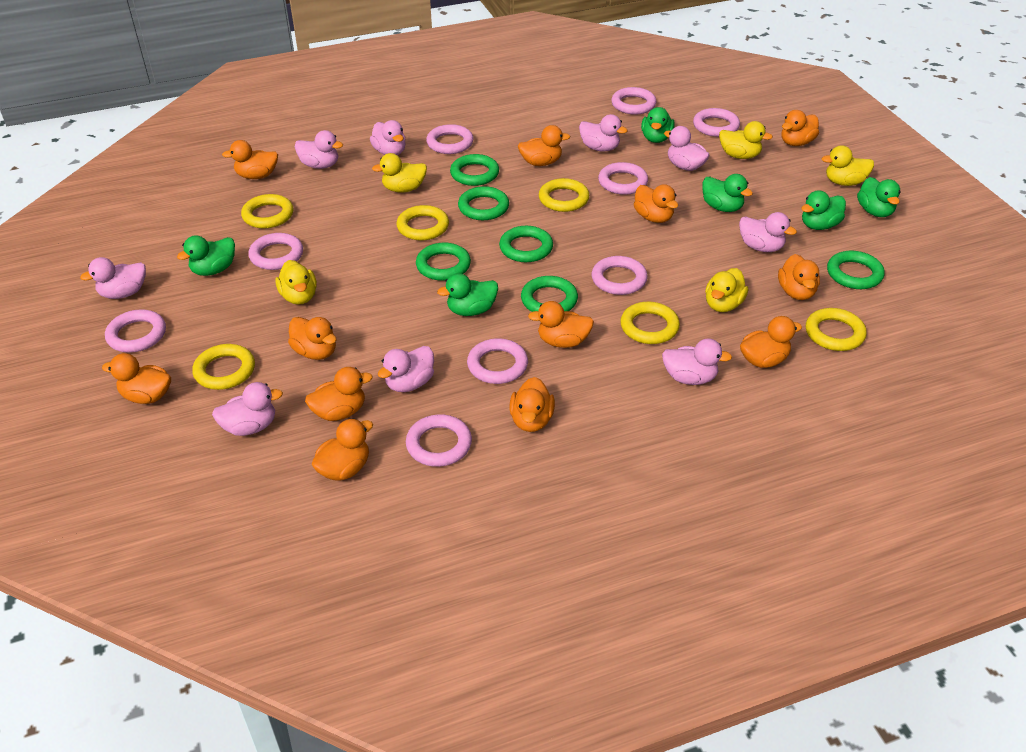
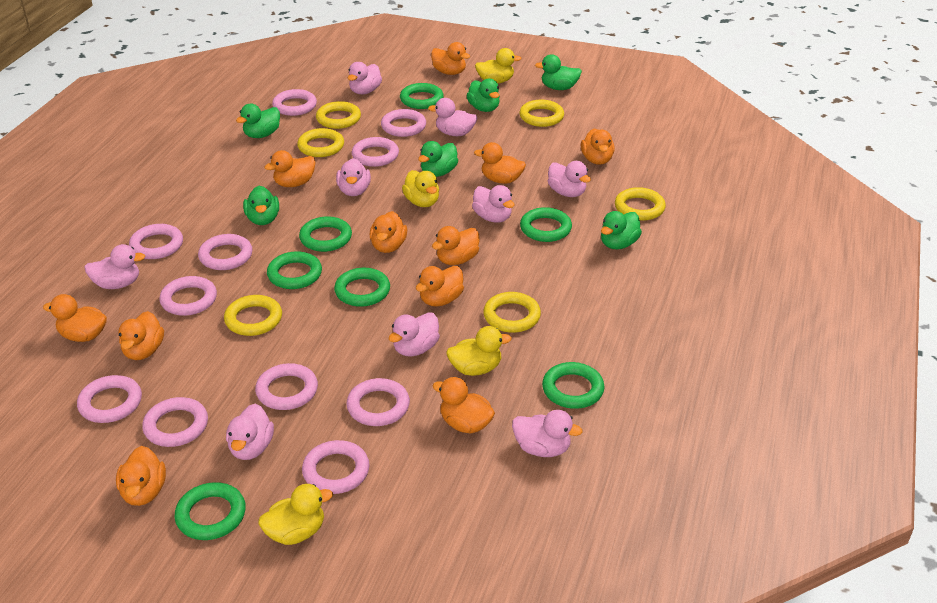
green ring: [416,242,471,281] [450,154,499,186] [458,186,509,220] [499,226,553,262] [521,276,578,312] [827,251,885,289] = 6 -> [175,482,246,540] [267,251,322,289] [299,216,352,252] [334,268,390,307] [400,83,444,109] [520,207,572,242] [542,362,605,409] = 7
orange duck: [102,353,171,404] [222,140,278,179] [288,317,336,360] [305,367,373,421] [312,418,373,481] [509,377,555,432] [518,125,570,166] [528,301,594,348] [634,184,678,223] [740,316,802,368] [778,254,820,300] [781,110,819,146] = 12 -> [43,294,107,342] [116,446,166,506] [118,311,164,360] [265,150,316,187] [370,211,407,253] [416,266,464,307] [431,42,470,75] [432,226,480,265] [432,377,495,433] [474,142,526,184] [581,128,615,165] = 11
pink ring: [105,309,166,353] [248,233,303,270] [406,415,472,467] [426,124,474,154] [467,338,528,384] [592,256,648,295] [598,162,648,195] [611,87,656,115] [693,108,740,137] = 9 -> [77,375,142,423] [129,224,183,259] [142,397,208,447] [159,276,217,316] [198,234,253,270] [255,363,318,410] [272,89,317,116] [302,440,370,494] [346,378,410,426] [352,137,399,167] [381,109,426,137] = 11
yellow duck: [275,260,317,305] [372,153,427,193] [705,268,748,312] [719,121,773,159] [822,145,874,186] = 5 -> [258,484,333,545] [402,170,439,207] [446,326,512,376] [475,48,521,84] = 4

